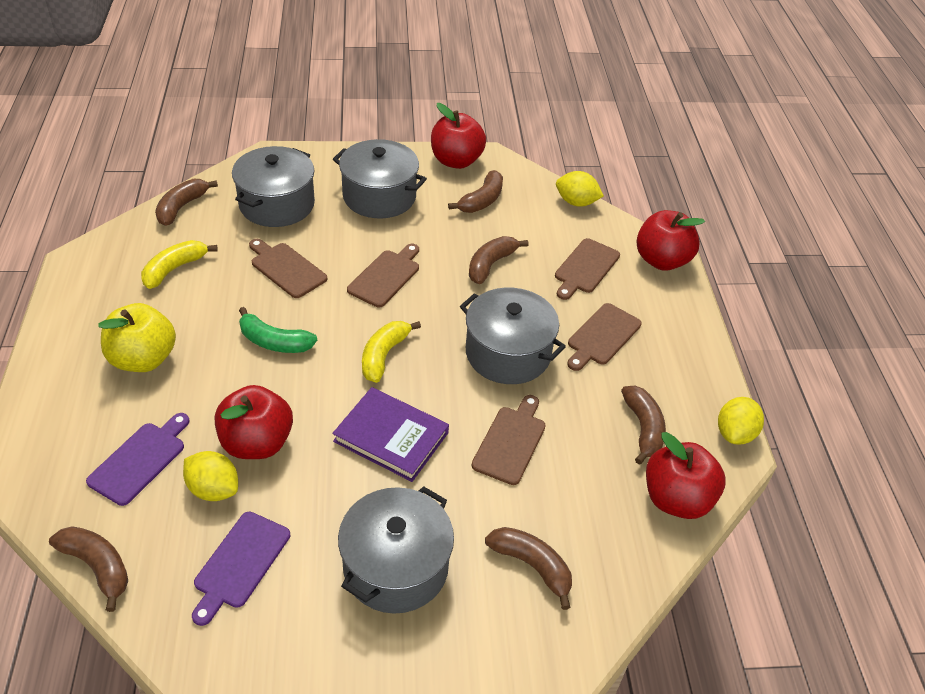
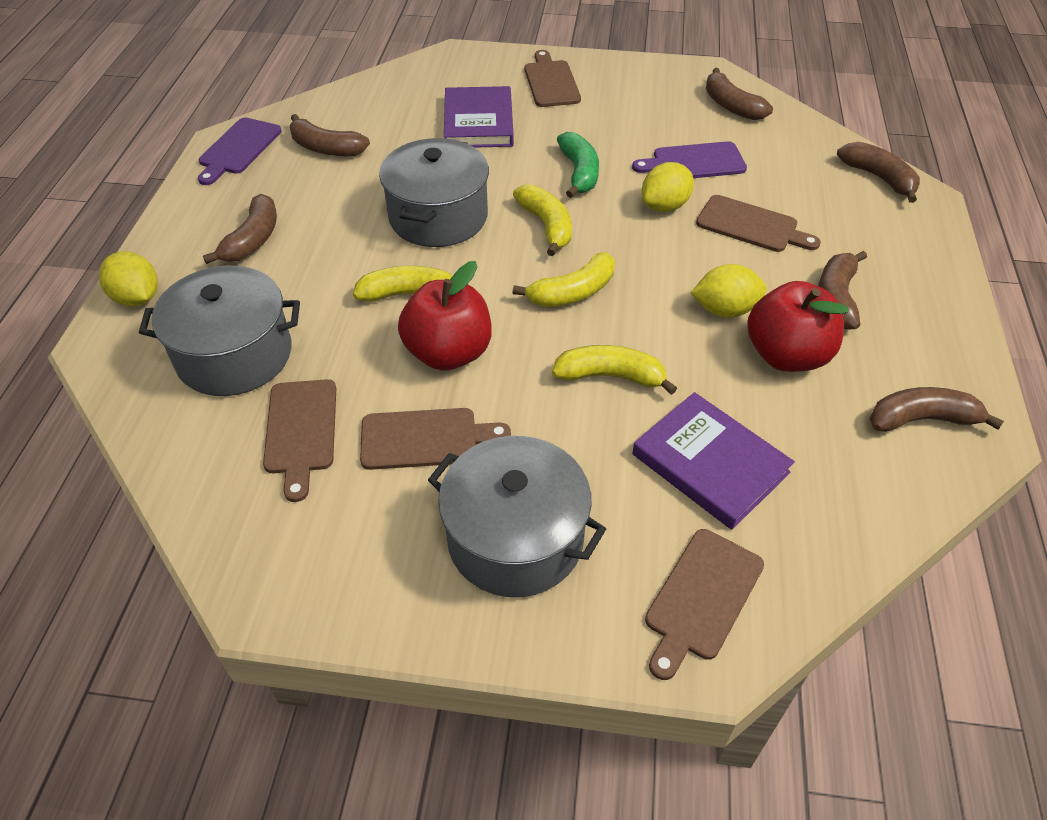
grey pot: [232,146,315,227] [333,139,427,218] [338,486,454,614] [460,287,566,384] = 4 -> [139,266,300,396] [379,138,489,247] [428,436,606,597] = 3
purple book: [332,387,449,482] = 1 -> [444,86,514,148] [632,392,795,530] = 2
red apple: [215,385,293,459] [431,103,486,169] [637,210,705,271] [646,432,726,519] = 4 -> [398,261,492,371] [747,281,848,372] = 2
yellow apple: [98,303,176,372] = 1 -> none = 0
yellow banana: [141,240,218,289] [362,321,421,383] = 2 -> [353,266,452,302] [513,185,572,256] [513,252,615,307] [552,345,677,395] = 4

